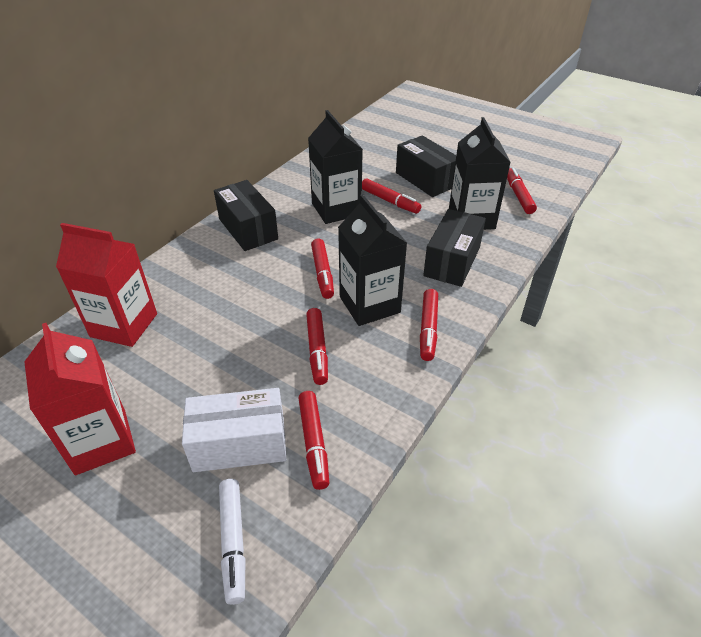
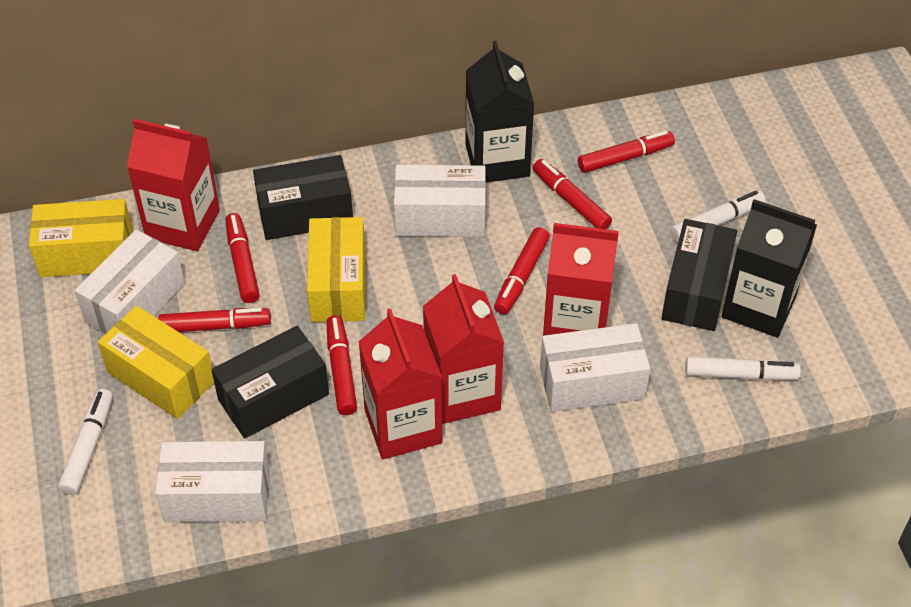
black carton: [308,110,363,224] [338,194,407,326] [449,117,511,230] = 3 -> [465,41,534,183] [722,199,817,338] = 2
red carton: [24,323,136,475] [56,223,157,347] = 2 -> [127,119,220,251] [359,309,442,459] [423,274,504,424] [543,223,619,336] = 4
white box: [182,388,286,472] = 1 -> [75,229,185,334] [155,441,270,522] [394,165,486,237] [540,323,651,412] = 4
white marker: [219,479,245,605] = 1 -> [58,389,113,495] [670,190,765,242] [685,356,801,381] = 3
yellow box: none = 0 -> [29,199,133,277] [98,306,214,419] [307,217,365,322] = 3

